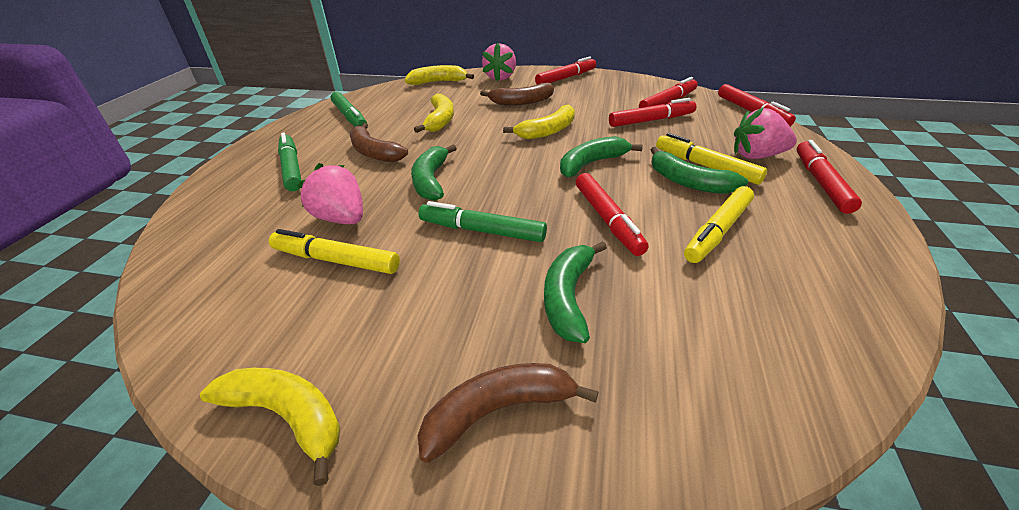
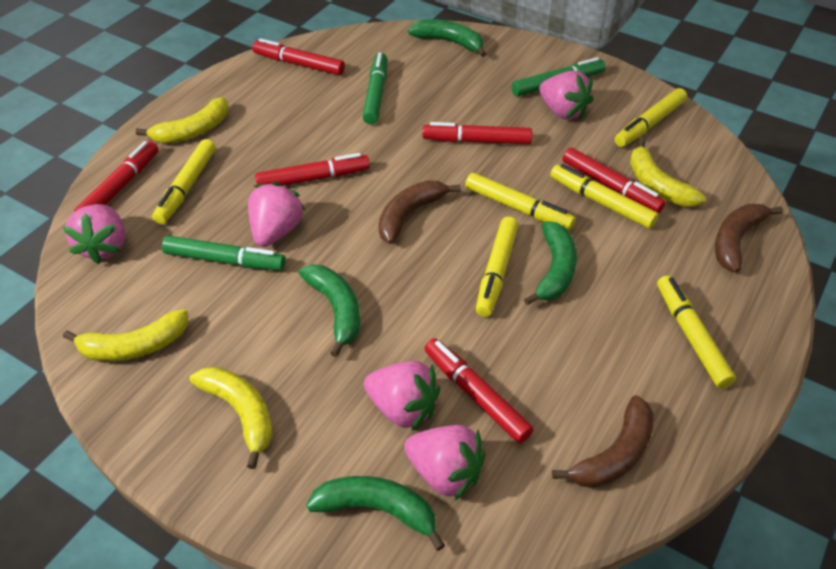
pink strawberry: [297,163,363,224] [482,43,516,82] [734,107,797,159] = 3 -> [63,204,125,264] [248,182,305,247] [364,361,440,431] [404,425,486,501] [539,71,594,120] = 5
yellow marker: [269,229,400,274] [656,133,767,185] [684,186,754,263] = 3 -> [152,139,216,224] [465,173,575,230] [476,217,519,317] [550,164,658,229] [614,88,687,147] [657,275,736,388] = 6

